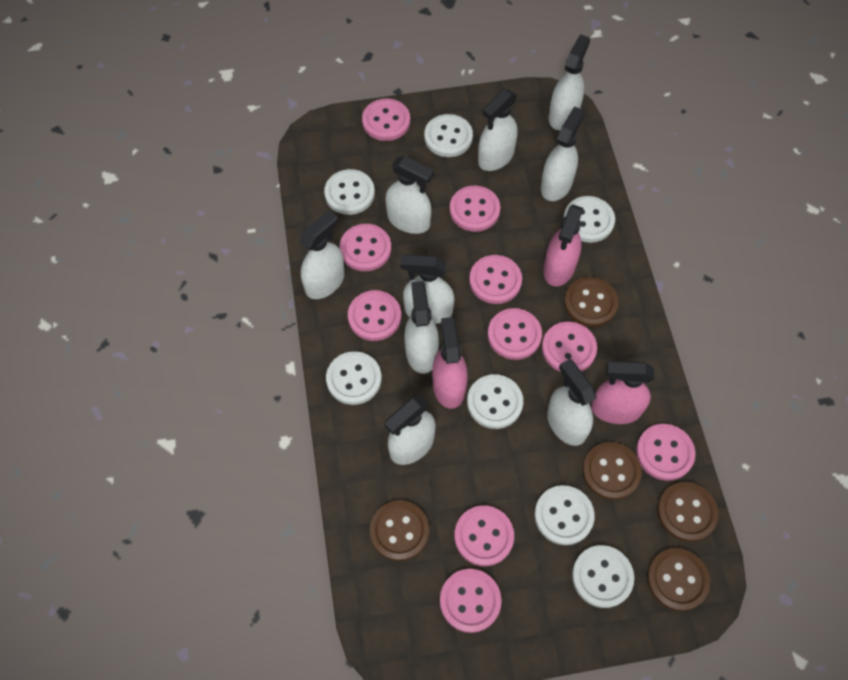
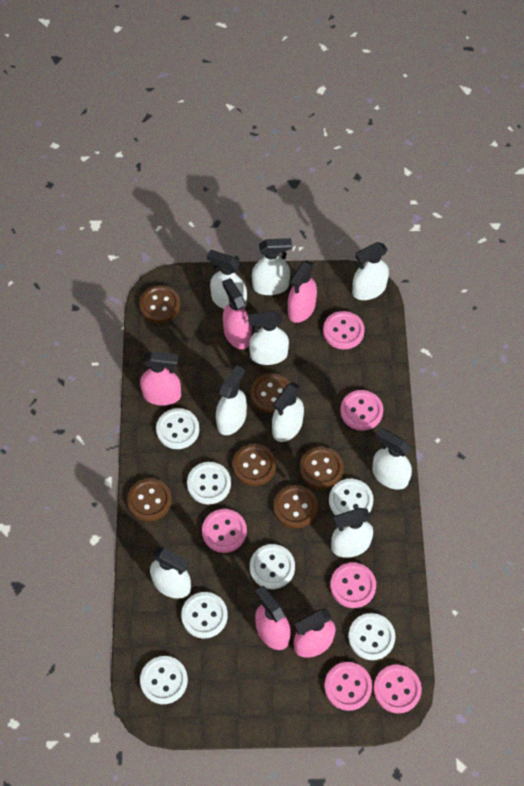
brown button: [370,500,429,561] [564,277,618,327] [582,442,642,500] [647,548,710,611] [657,482,718,542] = 5 -> [127,478,172,521] [139,285,180,323] [233,444,276,486] [251,373,290,413] [274,485,318,528] [300,447,344,489] = 6
pink button: [340,224,391,271] [348,290,401,341] [362,98,410,141] [440,569,502,633] [450,186,500,232] [454,505,514,566] [469,255,522,304] [488,308,542,360] [542,322,597,372] [636,424,695,481] = 10 -> [202,509,247,553] [323,311,365,349] [324,662,372,711] [330,563,376,608] [340,390,383,431] [373,665,422,714] = 6
pink spray bottle: [432,317,468,409] [543,205,583,286] [591,361,654,424] = 3 -> [140,352,181,405] [222,278,252,349] [255,586,291,650] [288,260,317,323] [294,609,335,658] = 5

